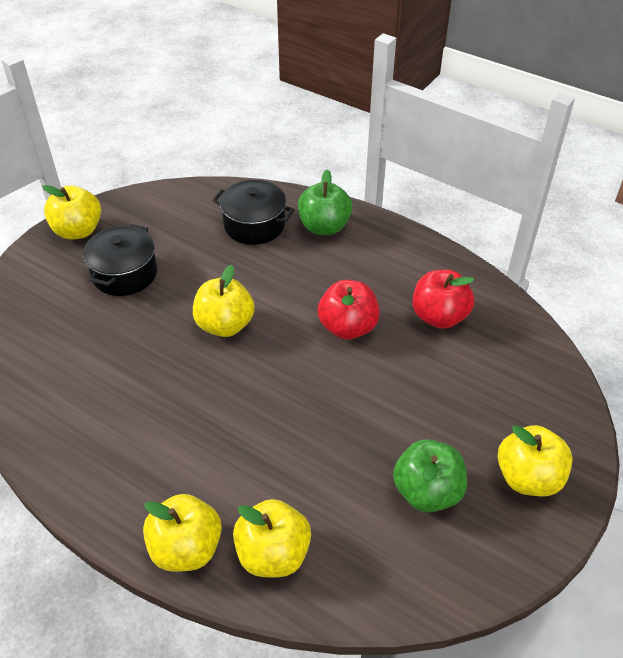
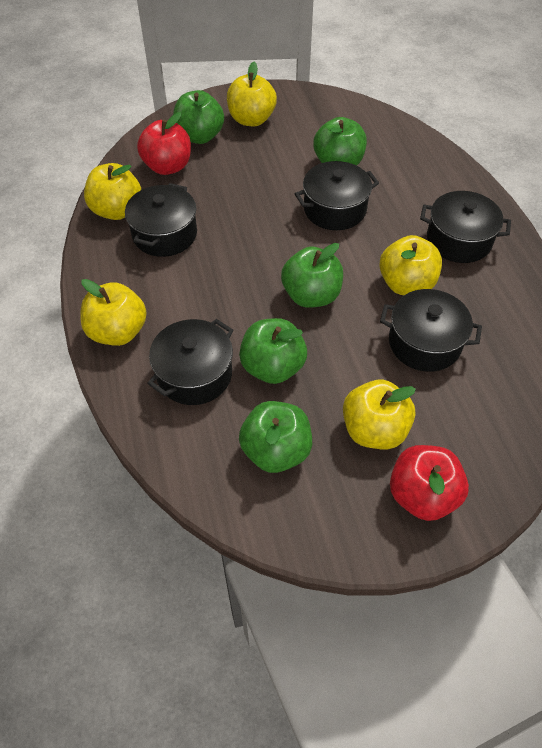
black pot: [83,224,157,296] [212,180,294,245] = 2 -> [125,183,197,257] [147,319,233,405] [295,161,379,230] [380,289,482,372] [420,191,511,263] = 5
green apple: [298,169,352,235] [393,439,467,512] = 2 -> [173,90,224,144] [239,318,307,384] [239,401,312,473] [281,243,343,308] [313,117,367,166] = 5

